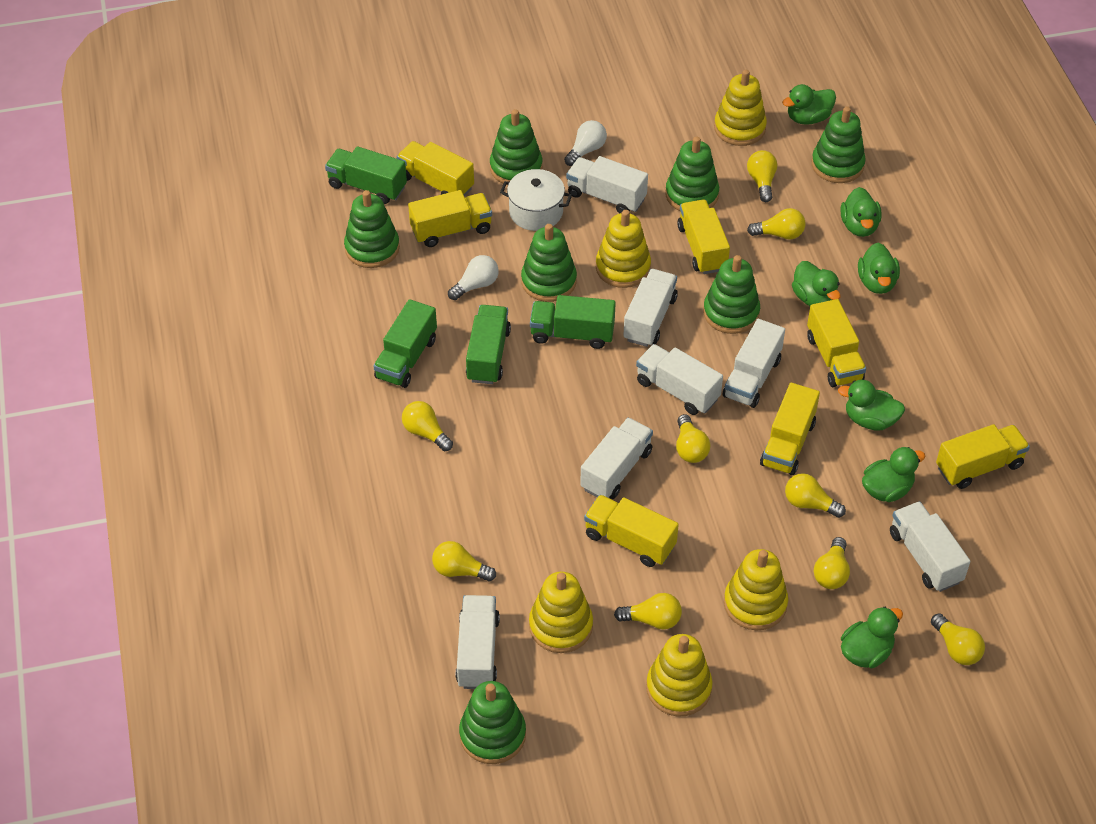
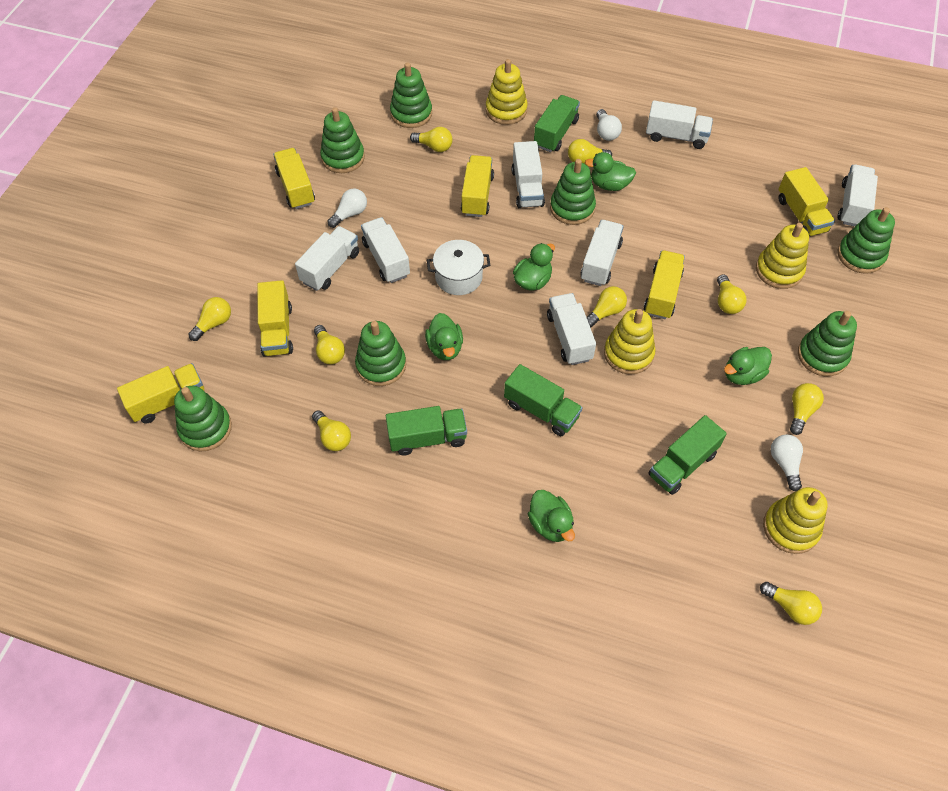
green duck: [782,84,836,125] [792,261,841,306] [838,380,905,431] [841,187,882,237] [841,607,903,668] [858,243,900,294] [862,447,925,502] = 7 -> [425,313,463,360] [513,243,555,291] [528,490,575,542] [585,152,636,191] [724,347,772,385] = 5
white light bulb: [448,255,498,300] [564,120,607,166] = 2 -> [327,188,367,228] [596,109,622,141] [771,434,803,491] = 3
yellow stacking toy: [529,572,593,653] [596,210,651,288] [646,634,713,716] [714,70,767,146] [724,549,788,631] = 5 -> [486,59,528,125] [604,309,655,375] [756,223,809,289] [763,487,828,554] = 4
yellow truck: [397,141,474,196] [408,190,492,247] [584,495,679,567] [677,199,730,274] [760,383,820,475] [807,299,866,387] [936,424,1030,489] = 7 -> [117,363,204,424] [257,280,293,357] [273,148,315,209] [461,155,494,217] [644,250,685,319] [778,167,835,236] = 6

